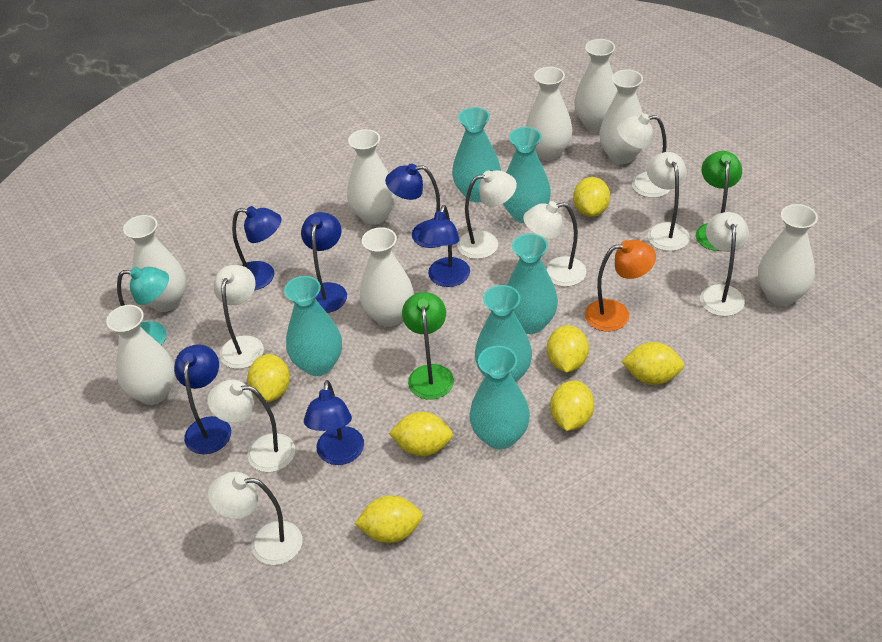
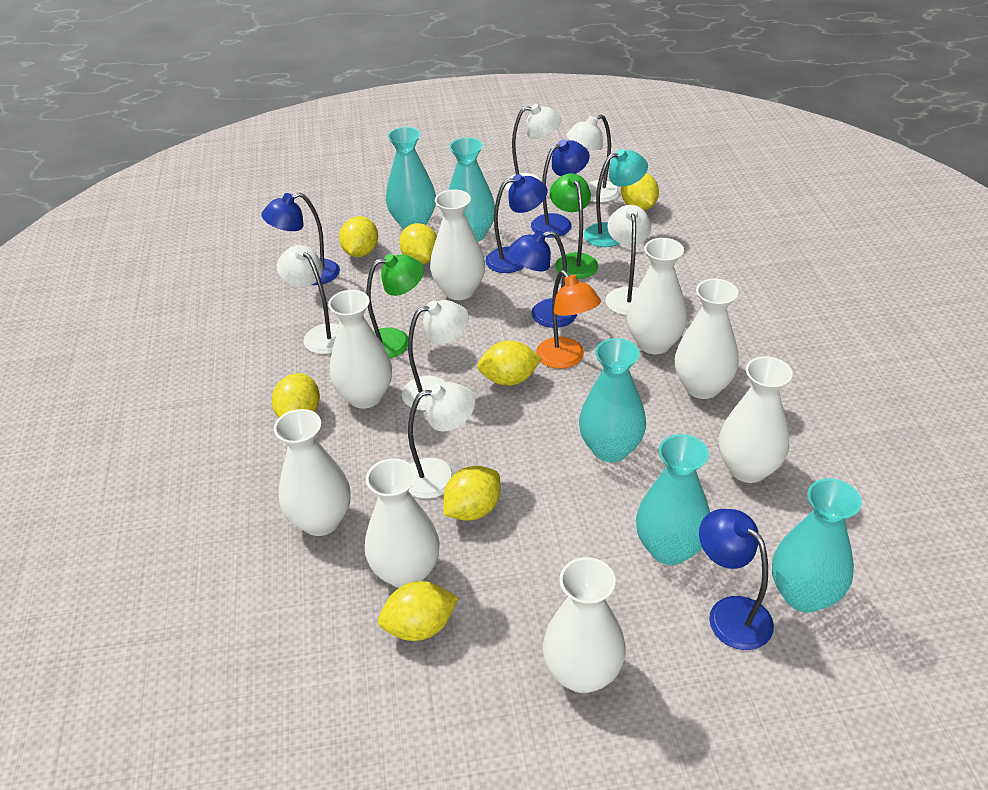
blue lamp: [174,344,231,454] [232,206,282,290] [301,212,347,313] [304,380,364,465] [385,163,440,248] [418,205,470,287] = 6 -> [261,192,340,285] [485,174,548,273] [508,230,577,328] [531,139,590,238] [699,509,774,650] = 5
turquoise vase: [284,276,342,376] [452,107,501,202] [469,346,530,449] [475,285,532,382] [503,127,551,223] [507,233,558,334] = 6 -> [386,127,436,229] [449,137,495,242] [579,338,646,463] [636,434,710,565] [772,478,862,613] = 5
white lamp: [207,380,295,472] [208,472,302,565] [214,265,264,369] [457,170,517,259] [523,201,586,287] [617,113,671,198] [647,152,690,251] [700,212,749,316] = 8 -> [277,245,339,354] [402,300,469,410] [408,382,475,499] [505,104,562,191] [566,114,620,203] [606,205,651,315] = 6

